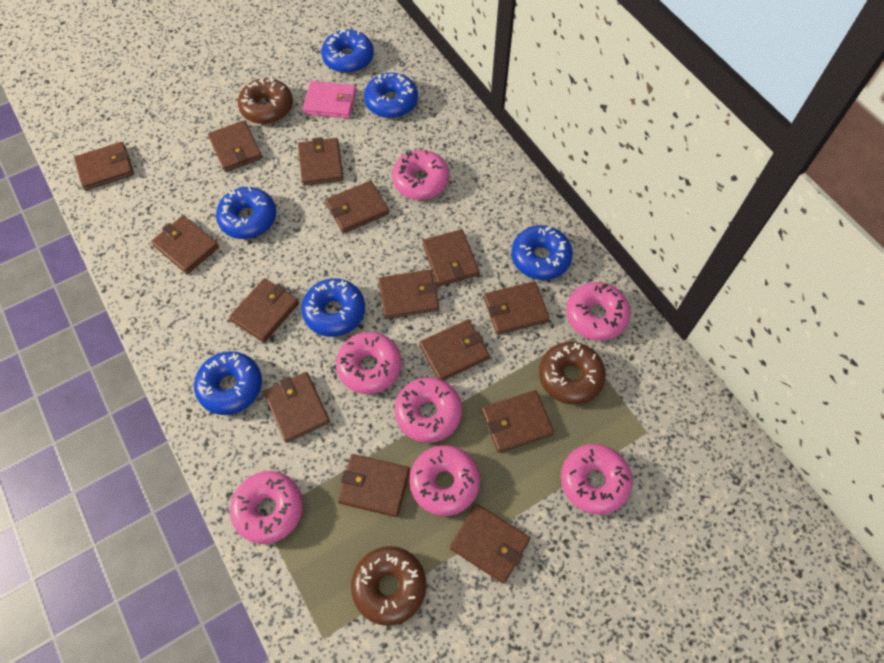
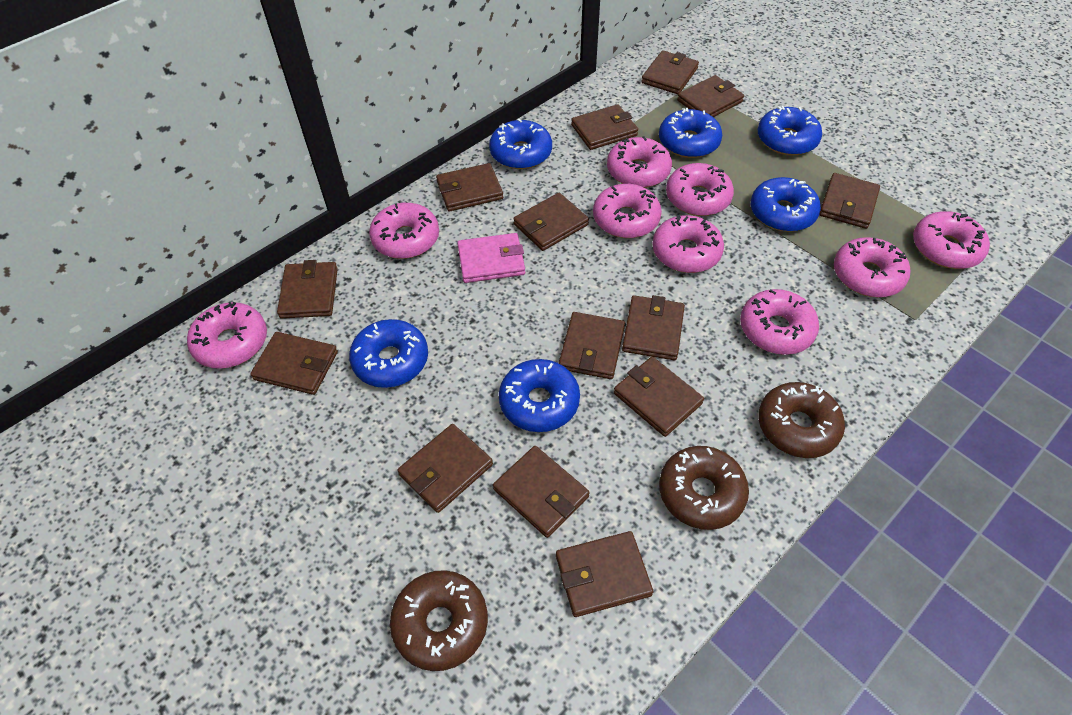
pink donut: [230,471,303,544] [336,332,402,394] [392,150,449,200] [394,377,462,443] [409,445,480,516] [561,444,633,515] [566,282,630,341] = 7 -> [187,302,267,369] [369,203,439,259] [593,184,662,238] [607,136,672,188] [652,215,724,273] [666,163,734,216] [740,289,819,355] [834,237,910,298] [913,211,990,269] = 9

